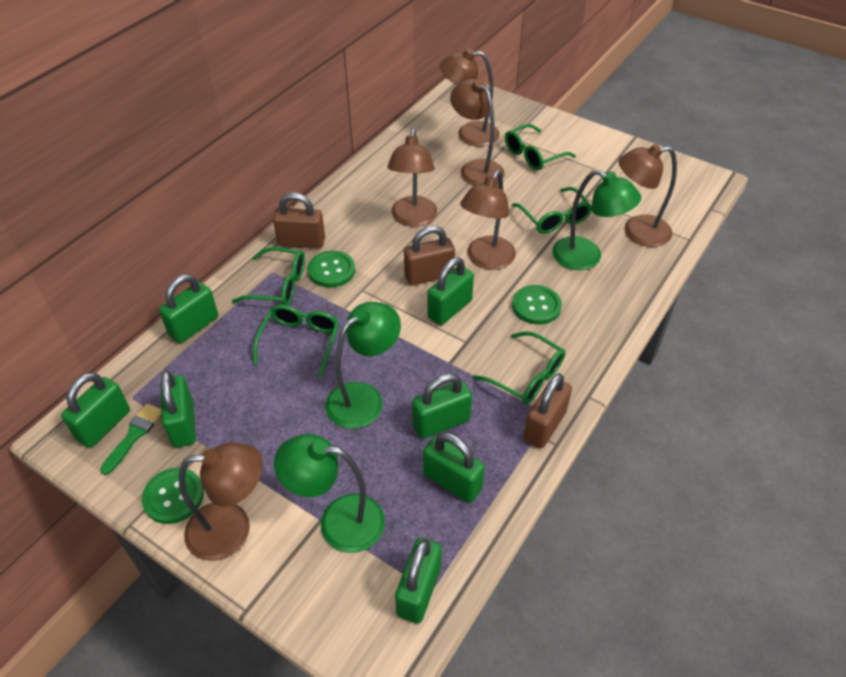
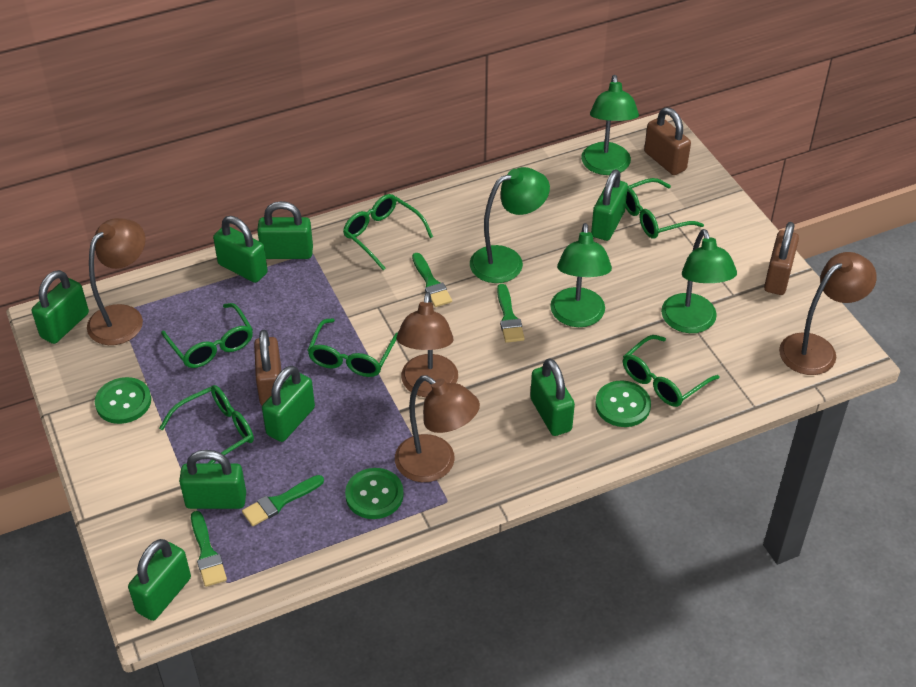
brown lamp: [179,443,263,561] [387,129,437,226] [440,48,500,147] [450,79,505,186] [460,170,516,270] [618,144,677,247] = 6 -> [87,218,145,345] [395,375,480,482] [397,292,458,397] [779,252,877,375] = 4
green brush: [100,404,162,475] = 1 -> [191,511,227,587] [242,475,324,526] [412,253,452,307] [497,284,525,343] = 4
green glasses: [232,247,305,305] [253,305,339,377] [473,331,565,404] [505,124,576,170] [512,187,592,234] = 5 -> [159,385,254,463] [161,303,253,368] [307,318,398,377] [343,194,433,270] [623,335,719,407] [625,178,704,238] = 6
green lamp: [274,434,385,553] [325,302,401,429] [552,170,641,270] = 3 -> [470,167,550,283] [550,223,612,327] [581,75,639,175] [661,229,737,333] = 4
green padlock: [61,373,130,448] [159,274,218,343] [160,370,196,447] [395,538,442,624] [412,373,472,439] [423,432,485,503] [427,257,474,325] = 7 -> [32,270,89,344] [128,539,191,621] [179,450,246,509] [213,216,268,283] [257,201,313,259] [262,366,315,442] [530,358,575,436] [591,170,628,241] = 8

